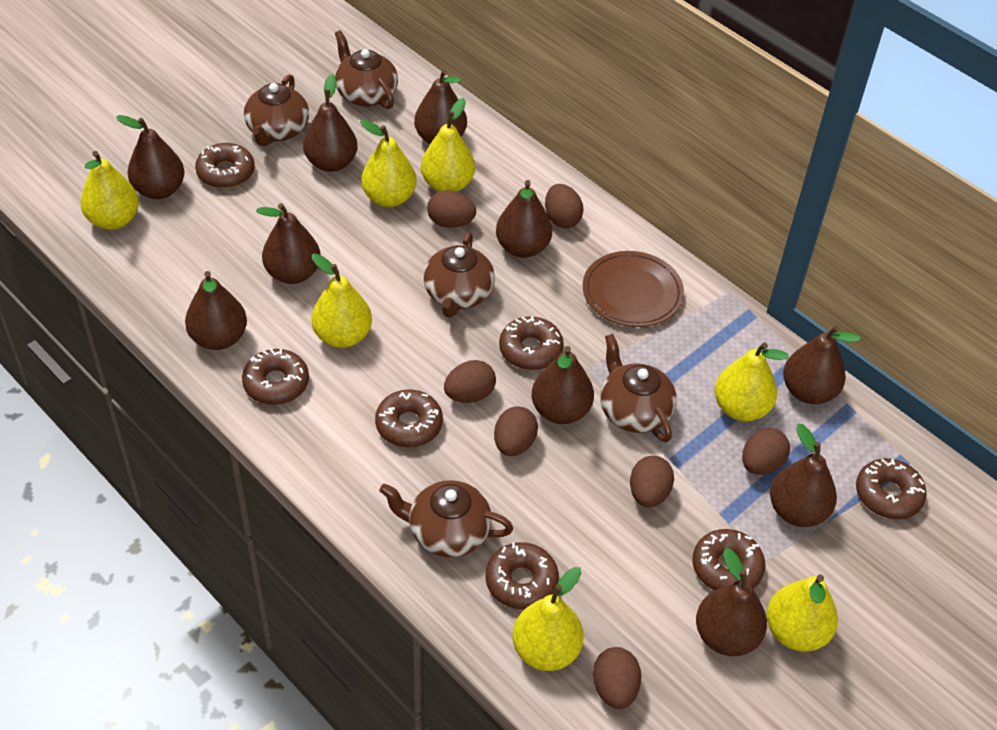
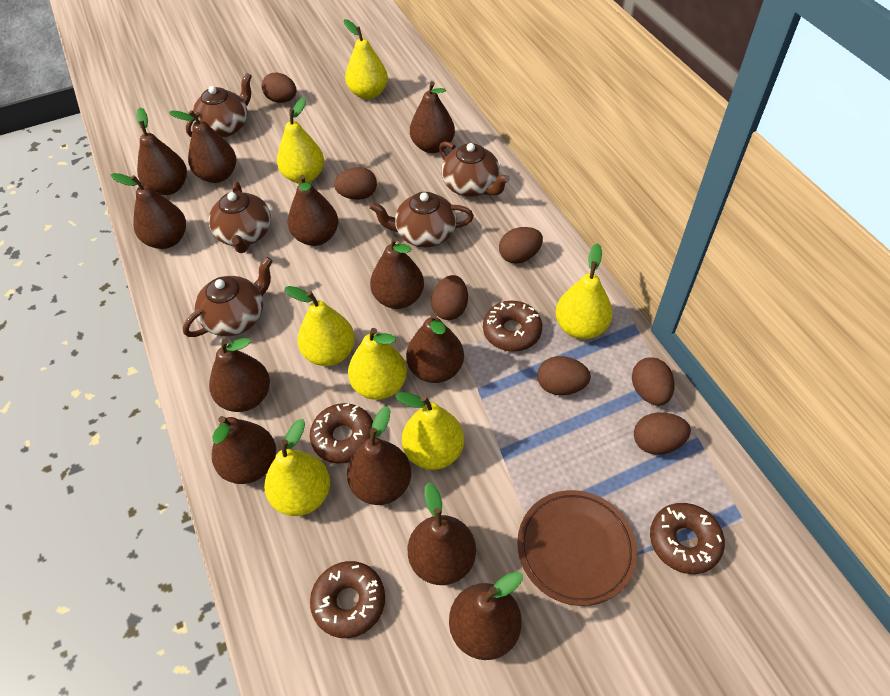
brown donut: [195,143,255,188] [242,349,309,405] [375,390,443,447] [486,542,559,610] [499,316,564,370] [692,529,765,591] [856,458,927,519] = 7 -> [310,403,373,464] [310,561,385,638] [483,301,542,352] [650,503,725,574] = 4
brown pear: [116,115,185,199] [185,271,247,350] [256,203,321,284] [303,74,357,172] [414,69,467,144] [496,180,552,258] [532,346,594,424] [696,548,767,656] [770,424,837,527] [783,325,861,404] = 10 -> [111,173,186,249] [136,107,187,195] [169,110,236,183] [209,338,270,412] [212,416,276,484] [288,174,338,246] [347,406,412,505] [370,237,424,309] [406,312,464,383] [408,482,476,585] [410,81,455,153] [449,572,523,660] = 12

